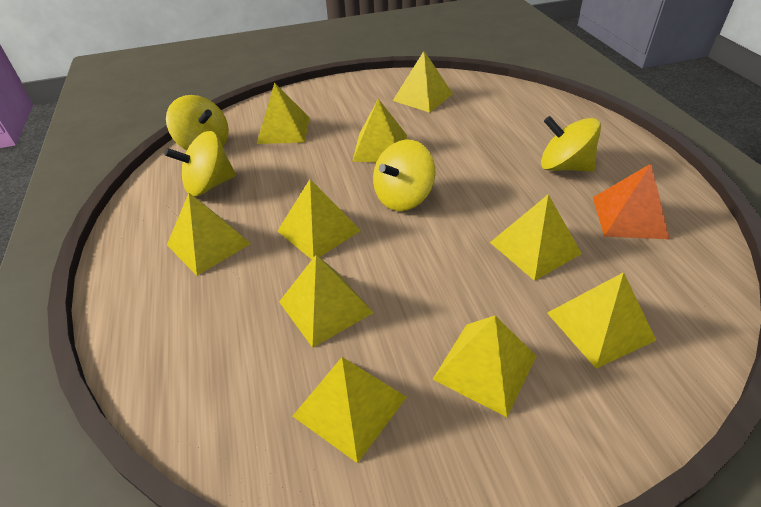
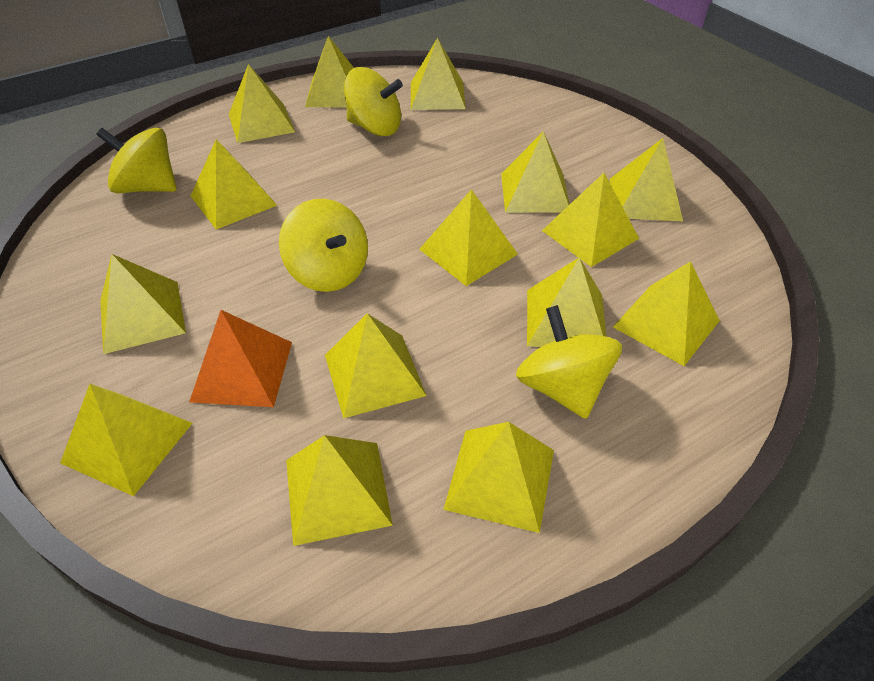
yellow pyramid: [167,193,251,276] [257,82,310,144] [277,179,361,259] [279,255,373,348] [293,357,407,463] [352,99,407,162] [393,51,453,113] [432,316,536,417] [490,194,582,281] [547,272,656,369] = 10 -> [60,384,192,496] [100,254,186,354] [191,139,277,230] [229,64,295,143] [286,435,393,546] [305,36,354,107] [325,313,427,419] [411,38,466,110] [419,189,518,286] [443,422,554,533] [501,131,570,213] [527,257,606,347] [542,173,639,267] [610,138,683,221] [613,261,720,366] = 15

